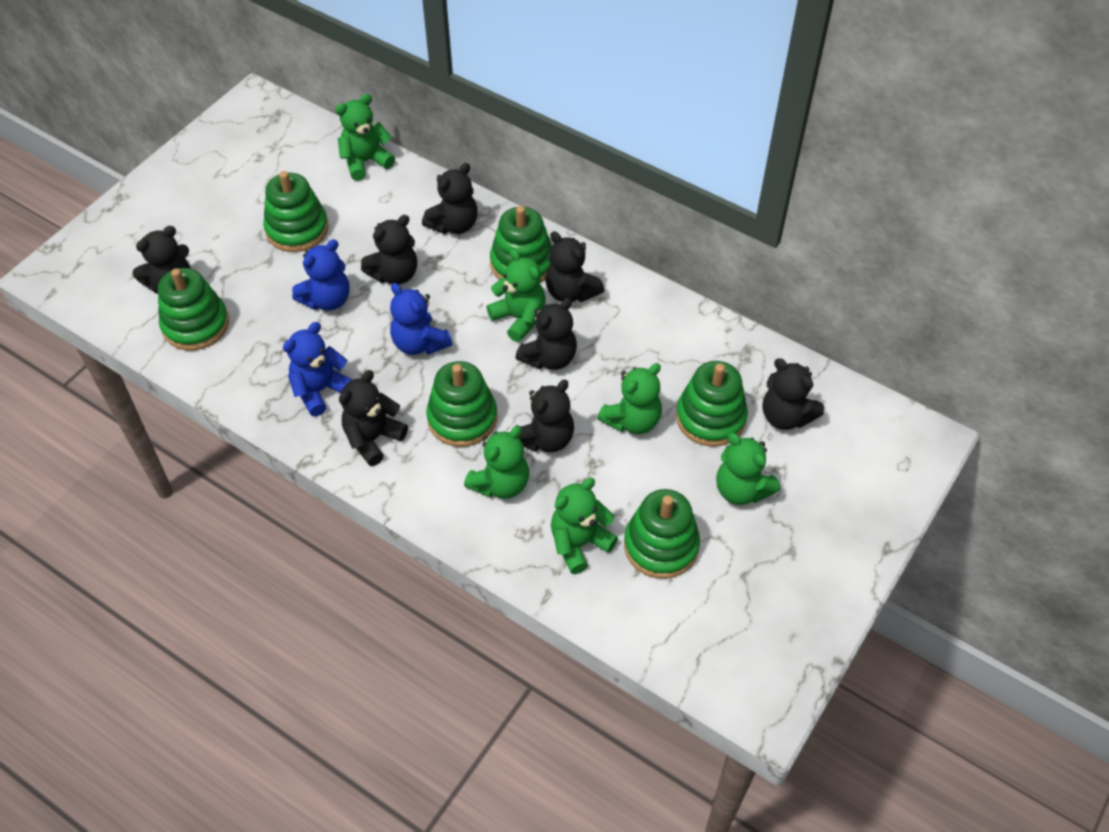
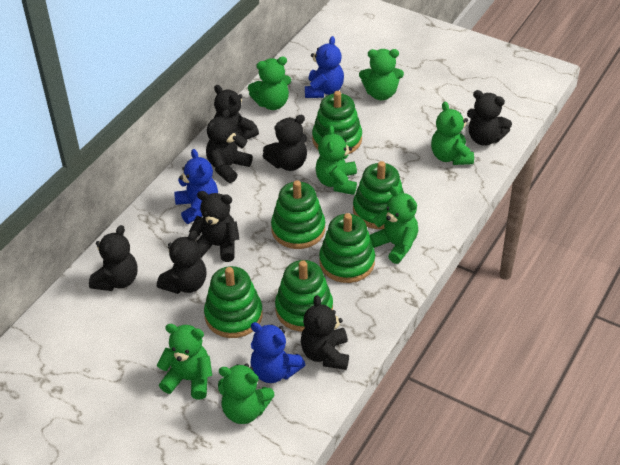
green teddy bear: [335,94,395,181] [464,426,529,499] [487,249,546,342] [551,478,618,574] [597,363,662,434] [716,433,780,505] = 6 -> [156,324,212,400] [218,363,275,424] [248,56,291,110] [315,125,357,195] [359,49,404,100] [370,186,418,264] [431,102,474,165] = 7

